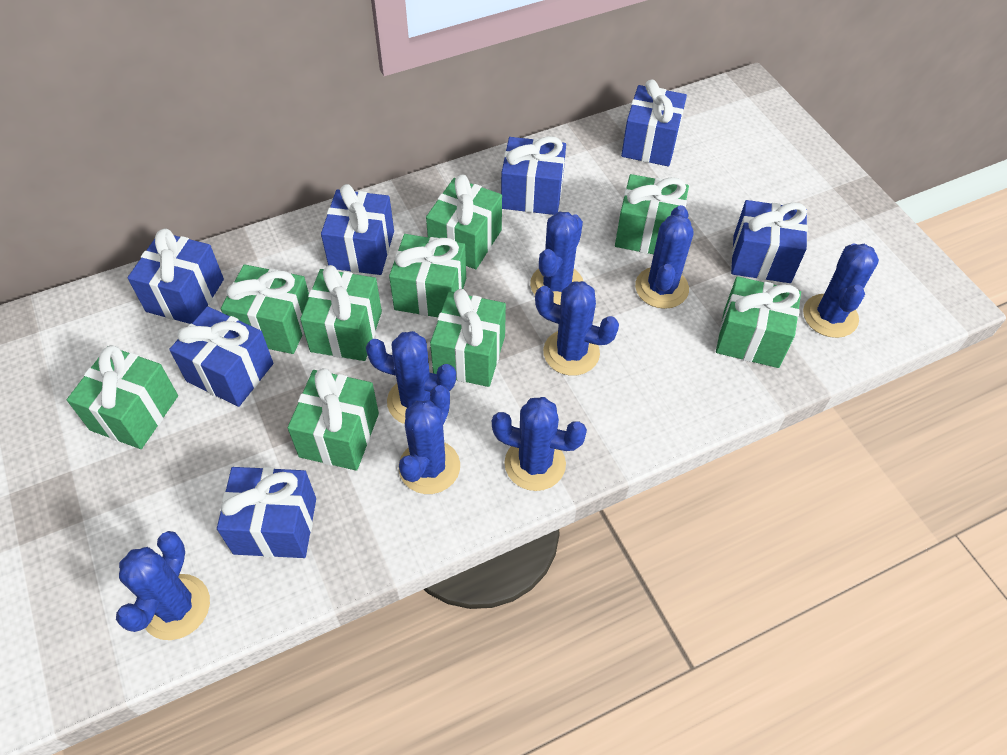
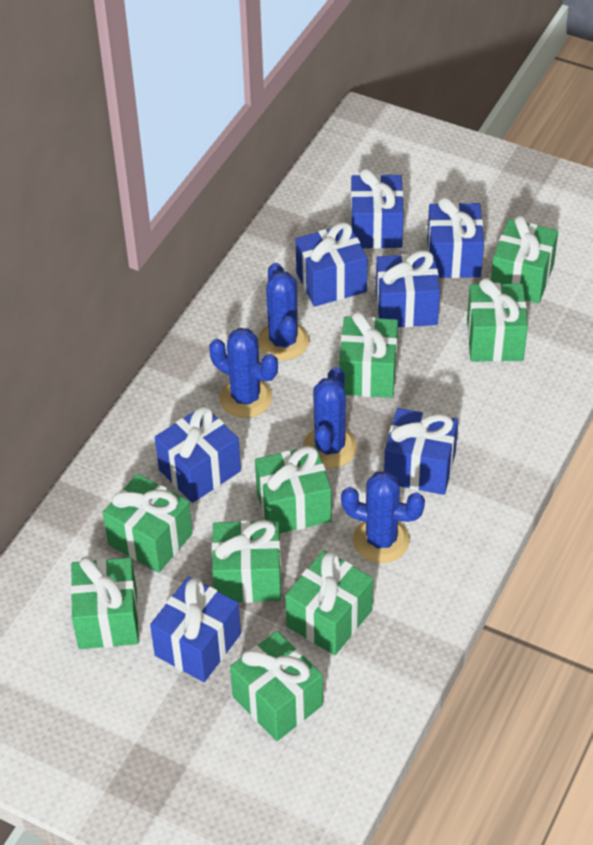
blue cactus: [116,531,210,640] [366,331,456,424] [399,385,460,494] [492,397,587,491] [530,212,583,305] [535,281,619,376] [635,205,693,309] [803,243,879,338] = 8 -> [209,328,278,418] [258,263,309,360] [303,367,357,468] [341,471,425,563] = 4

